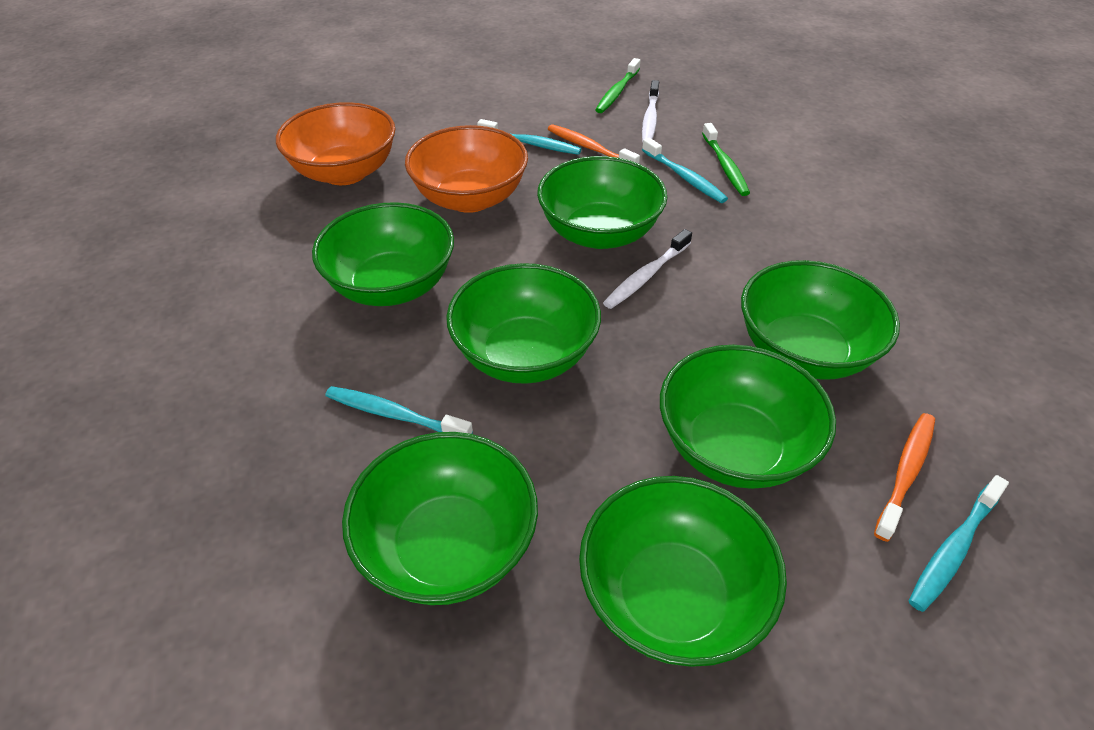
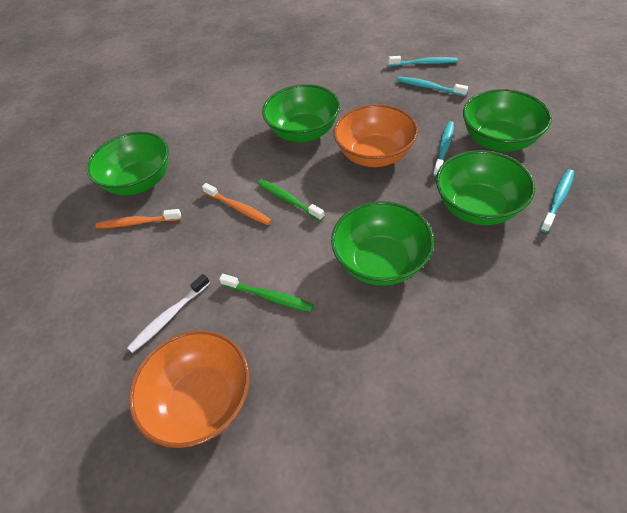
green bowl: [312,202,454,306] [342,432,538,605] [446,263,601,384] [537,156,668,249] [579,476,787,667] [660,345,836,489] [741,260,900,380] = 7 -> [86,131,169,195] [262,84,340,142] [331,201,434,285] [436,150,535,225] [463,89,552,152] = 5
white toothbrush: [603,229,692,309] [642,80,659,142] = 2 -> [127,274,210,353] = 1

